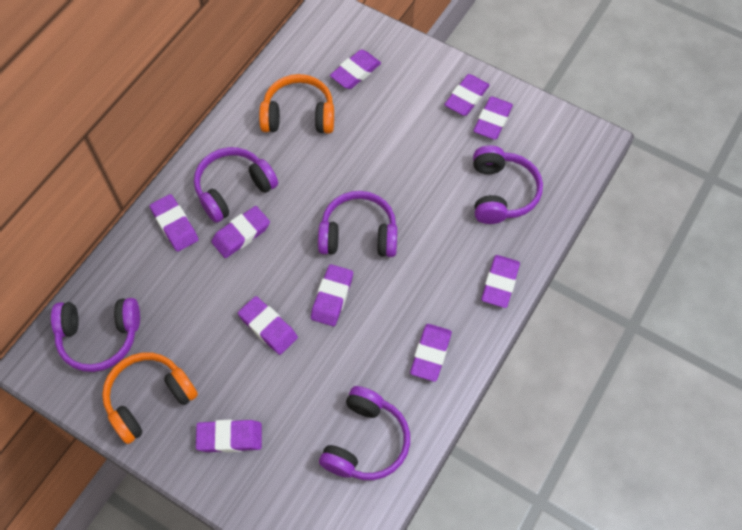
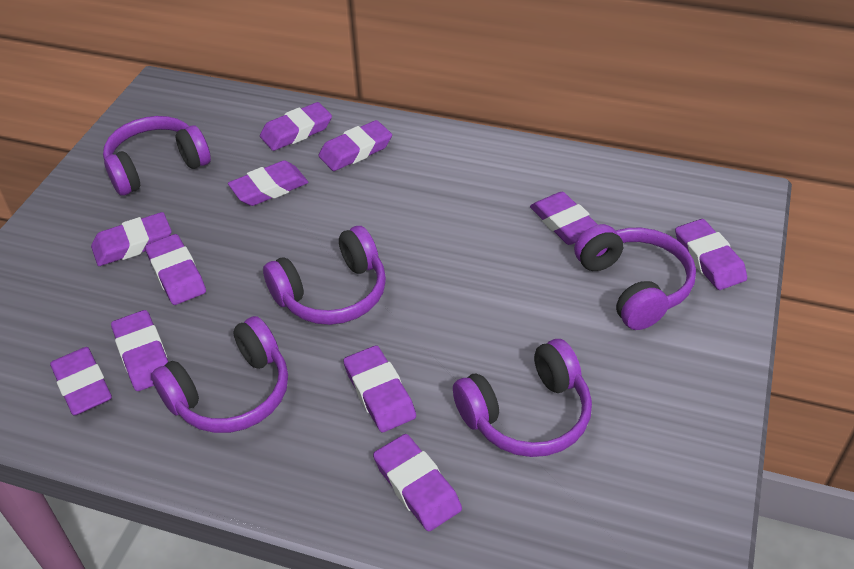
orange headphones: [102,353,198,444] [259,74,334,133] = 2 -> none = 0
purple eraser: [150,194,199,252] [196,420,262,452] [211,206,270,258] [238,296,298,355] [311,264,353,326] [330,50,381,89] [410,324,452,382] [444,74,490,116] [473,96,513,140] [481,255,520,308] = 10 -> [50,347,112,416] [91,212,172,266] [111,310,168,391] [145,234,206,305] [228,160,308,206] [260,102,332,151] [318,120,392,171] [343,345,416,432] [373,434,462,531] [530,192,598,245] [675,219,747,290] = 11

